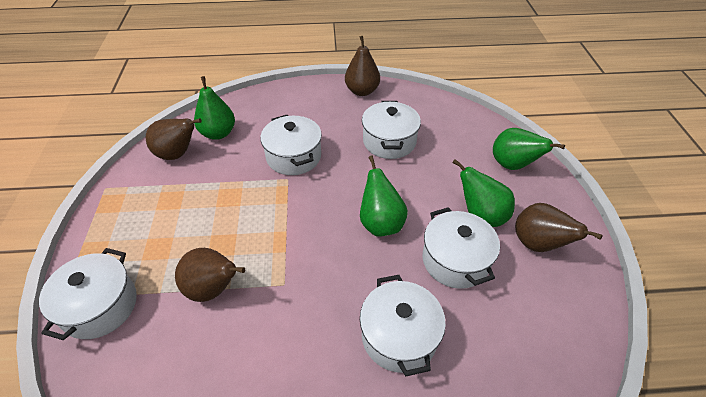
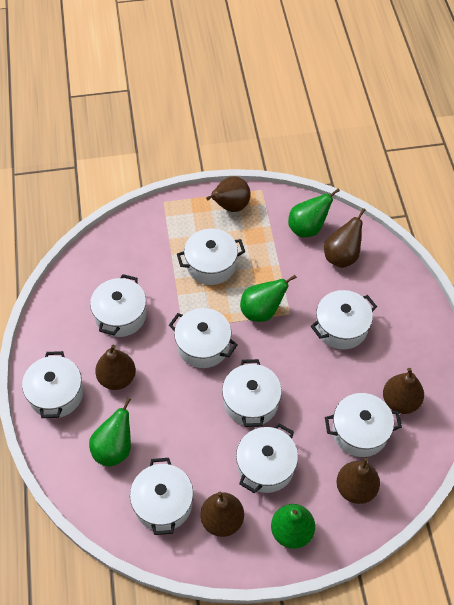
brown pear: [146,118,202,160] [175,248,245,302] [345,36,380,96] [515,203,603,252] = 4 -> [95,345,136,390] [201,492,244,537] [206,176,251,212] [324,208,365,268] [336,458,380,504] [383,368,424,414] = 6
white pot: [39,248,137,340] [260,115,322,175] [360,275,446,376] [362,101,421,159] [423,207,500,289] = 5 -> [22,351,83,418] [90,274,146,337] [130,458,193,535] [169,308,238,368] [177,229,245,285] [222,359,282,427] [236,423,298,493] [311,290,377,350] [325,393,402,457] = 9

